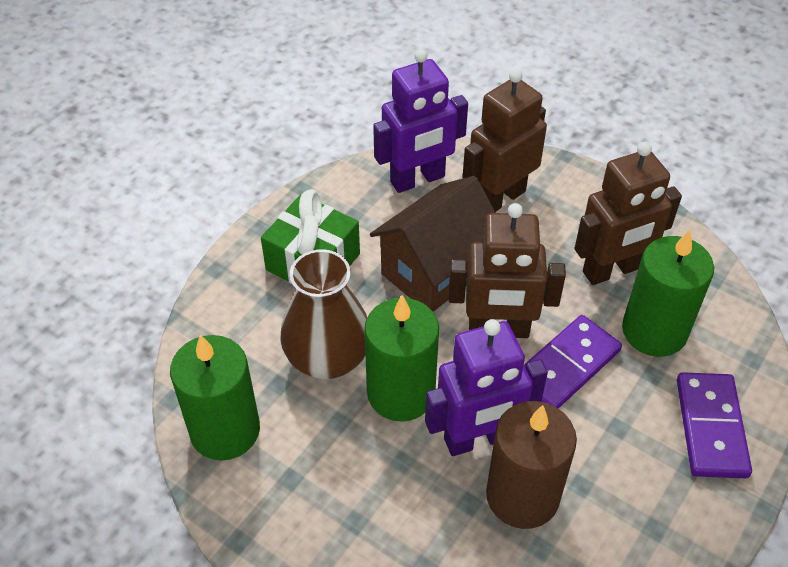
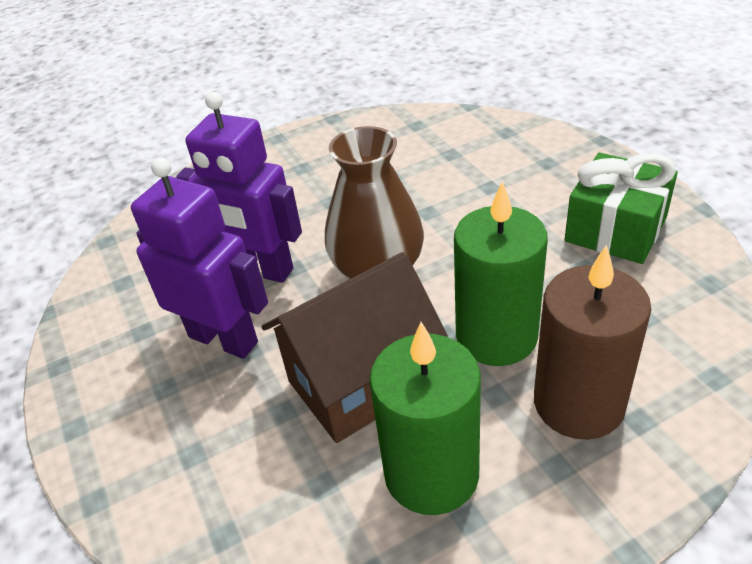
brown robot: [448,203,566,338] [462,69,547,212] [575,142,682,285] = 3 -> none = 0
green candle: [170,335,260,461] [364,295,439,422] [622,230,714,357] = 3 -> [369,322,481,515] [454,181,548,366] = 2
purple domino: [524,315,622,409] [677,372,752,478] = 2 -> none = 0

